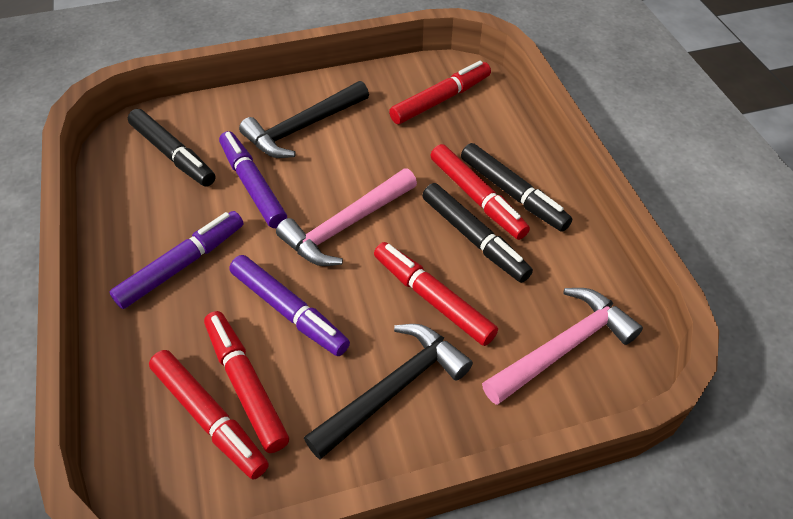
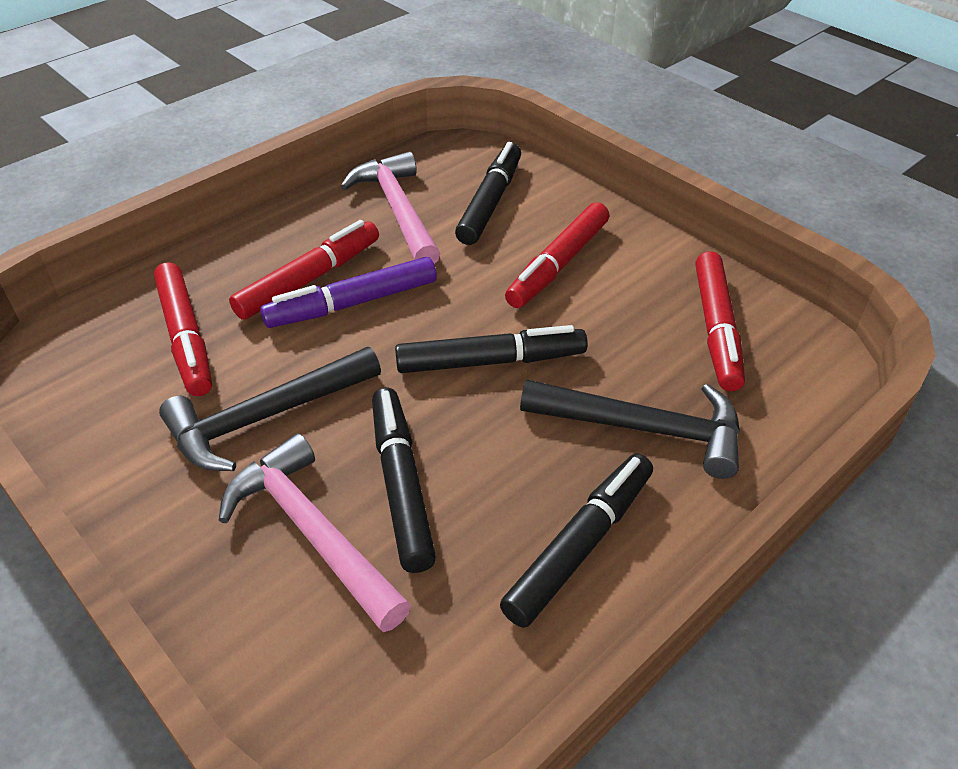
black marker: [128,109,216,187] [422,183,533,283] [461,143,572,232] = 3 -> [372,388,436,573] [395,325,588,373] [455,142,521,245] [500,454,653,628] = 4
purple marker: [109,211,244,309] [219,131,287,228] [229,255,350,356] = 3 -> [260,257,437,328] = 1
red marker: [149,350,269,479] [204,311,289,453] [374,242,498,346] [389,61,491,124] [430,144,530,240] = 5 -> [154,262,212,396] [229,220,379,320] [505,202,609,308] [695,251,745,391] = 4

